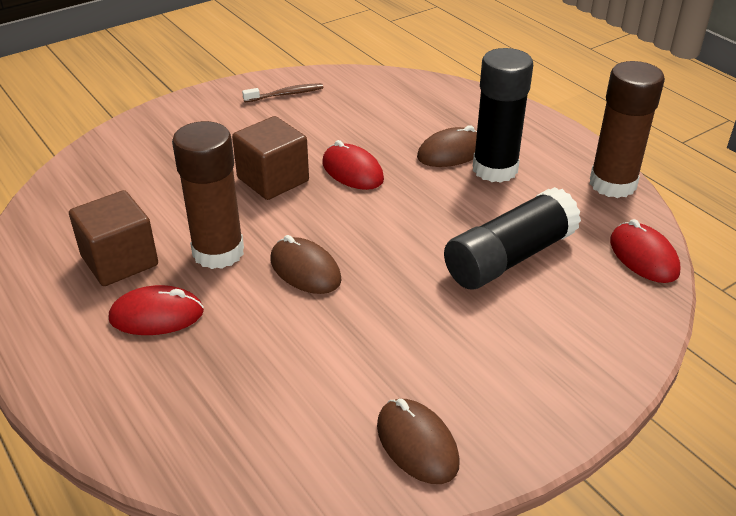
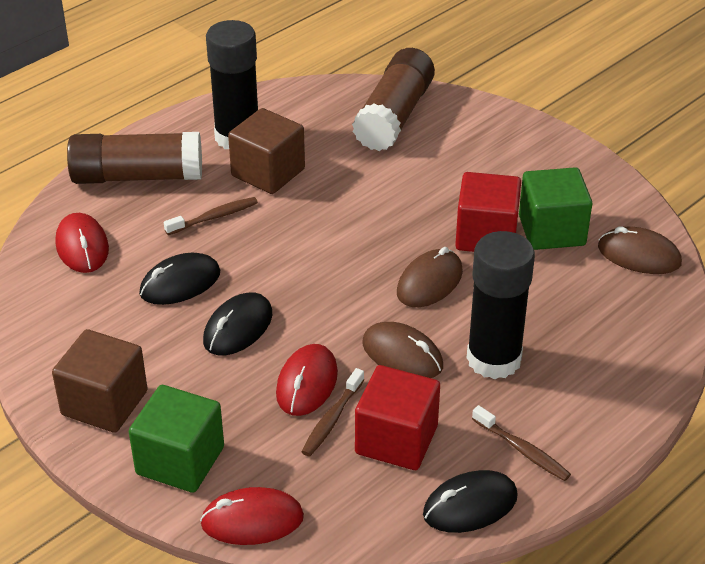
black mouse: none = 0 -> [139,253,220,305] [203,293,272,355] [423,470,518,533] = 3
brown toothbrush: [242,83,323,102] = 1 -> [164,197,258,235] [301,368,364,456] [472,405,571,481] = 3
green cube: none = 0 -> [129,385,224,493] [519,167,592,250] = 2
red cube: none = 0 -> [355,365,440,470] [455,172,521,252] = 2

